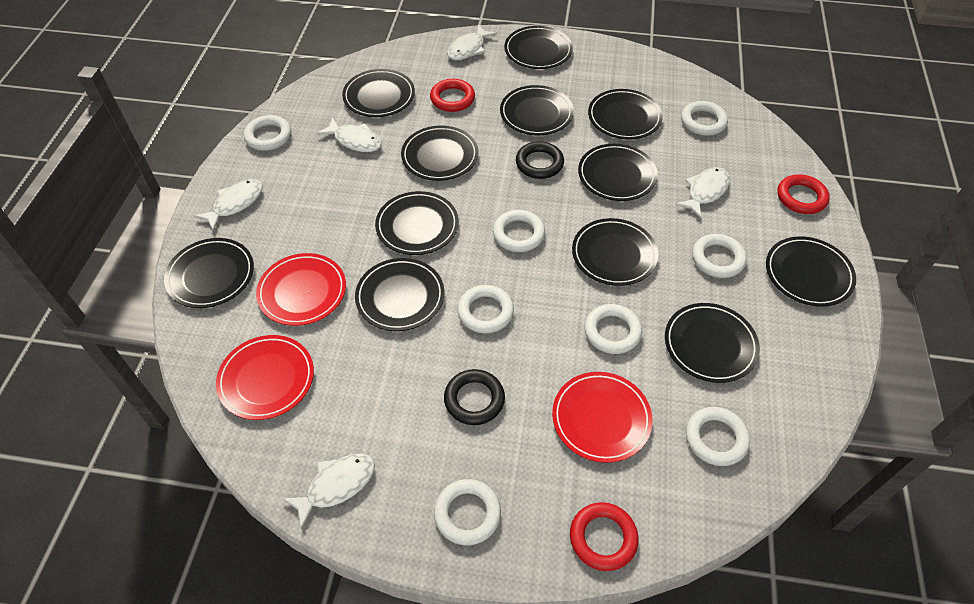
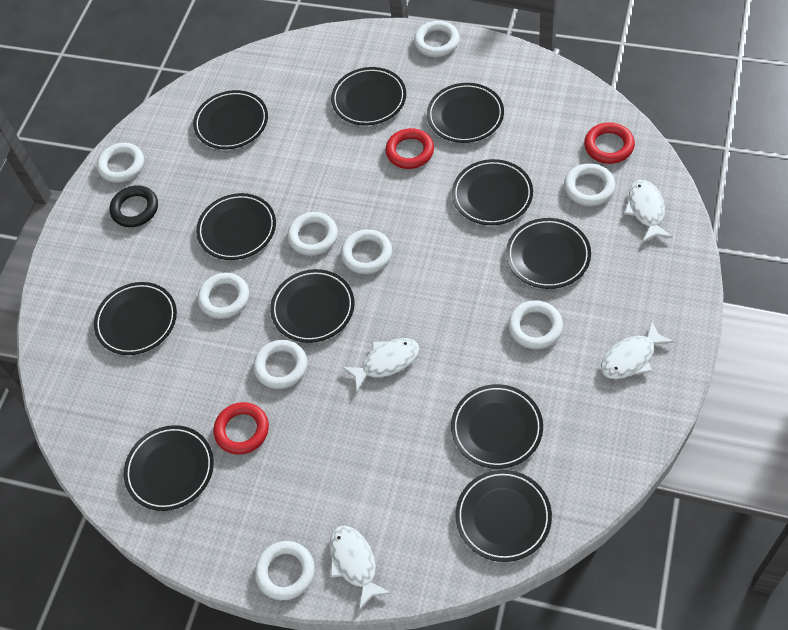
black plate: [164,238,254,308] [342,69,415,117] [355,258,444,331] [375,191,459,255] [401,126,478,181] [500,85,574,135] [504,26,573,69] [572,218,658,286] [578,144,658,201] [588,89,663,140] [665,303,760,383] [766,236,856,307] = 12 -> [94,282,177,355] [124,425,214,511] [193,90,268,149] [196,193,276,260] [270,269,355,343] [331,67,406,125] [427,83,504,143] [451,384,543,469] [452,159,533,225] [455,470,552,562] [506,218,591,289] = 11
black ring: [444,369,505,425] [516,141,564,179] = 2 -> [110,185,158,227] = 1
red plate: [216,335,314,420] [256,253,346,326] [552,372,653,463] = 3 -> none = 0
white fish: [194,179,263,231] [282,454,375,530] [317,117,382,152] [447,25,497,60] [675,167,730,218] = 5 -> [330,526,391,610] [342,338,420,392] [601,320,674,379] [624,180,673,243] = 4
white ring: [244,115,291,151] [434,479,501,545] [457,285,514,333] [493,210,545,252] [584,304,642,354] [681,101,728,136] [686,407,750,466] [692,234,747,278] = 8 -> [97,143,144,183] [198,273,249,319] [254,340,307,389] [255,541,315,600] [287,212,338,256] [341,229,392,274] [414,21,460,57] [508,300,563,349] [564,163,615,206] = 9

